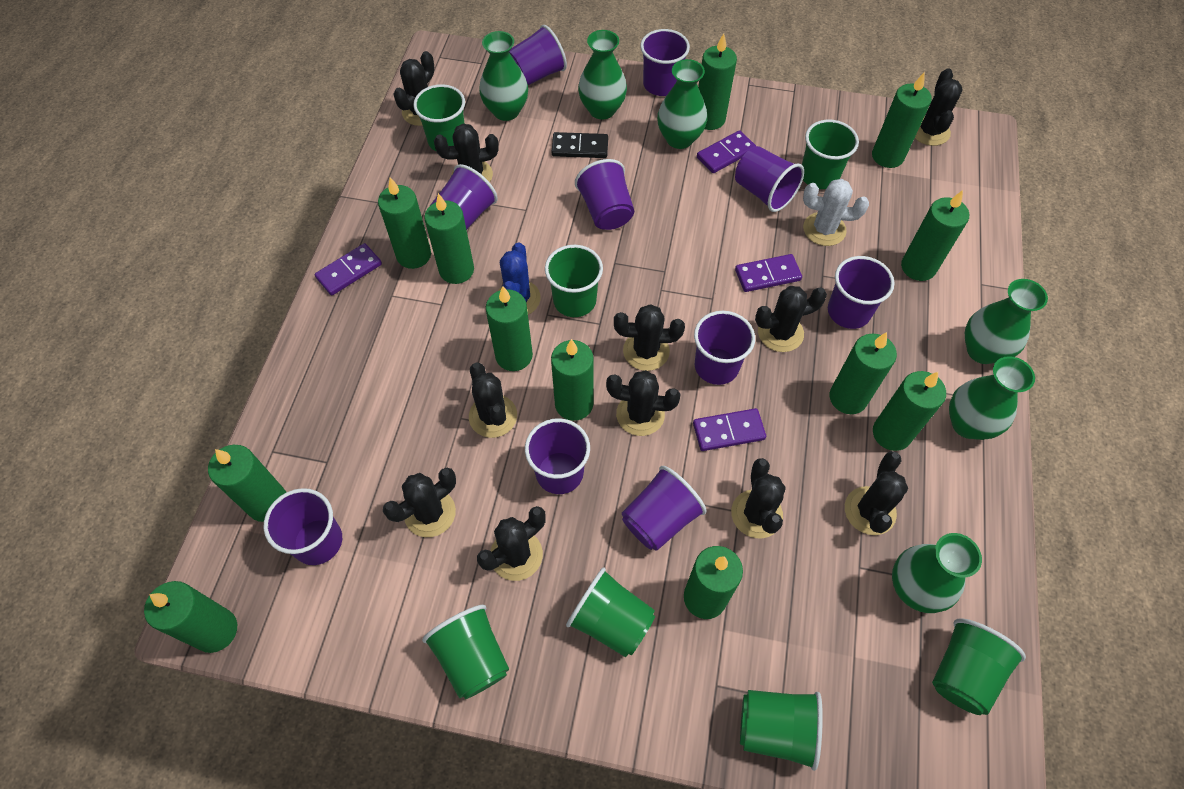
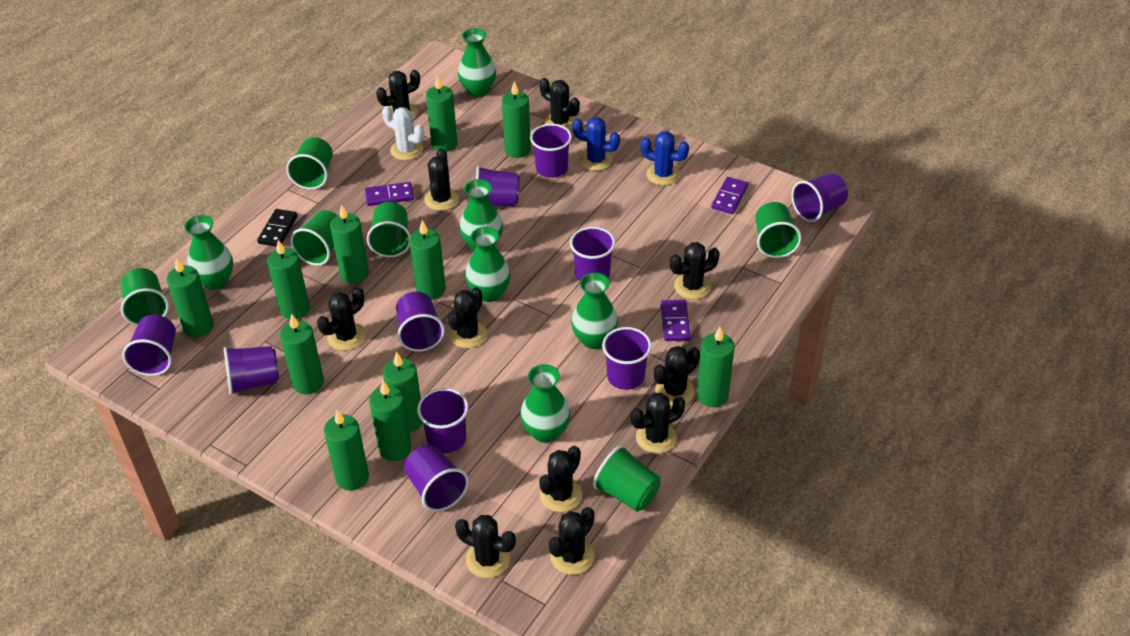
blue cactus: [498,242,541,315] = 1 -> [572,117,620,171] [641,131,689,185] = 2
green candle: [144,581,237,653] [208,445,286,522] [378,177,431,269] [424,193,474,284] [486,286,533,371] [551,339,594,421] [684,546,743,619] [698,33,737,130] [830,332,897,414] [872,72,932,168] [873,371,946,451] [901,190,969,281] = 12 -> [167,258,214,337] [267,240,310,319] [280,314,324,394] [324,410,369,491] [330,204,369,284] [369,381,411,461] [383,352,423,432] [409,220,446,300] [426,75,458,152] [502,81,531,158] [697,327,735,407] = 11
green cup: [413,84,465,152] [422,605,509,699] [545,245,603,317] [566,567,655,657] [740,690,823,771] [802,120,859,189] [932,618,1026,715] = 7 -> [121,268,169,326] [286,137,333,190] [290,210,337,266] [367,202,411,257] [593,445,661,512] [755,202,802,258] = 6
purple domino: [315,243,382,295] [693,408,766,451] [697,130,756,173] [735,254,802,292] = 4 -> [365,182,414,206] [661,300,691,341] [711,177,748,214] = 3

